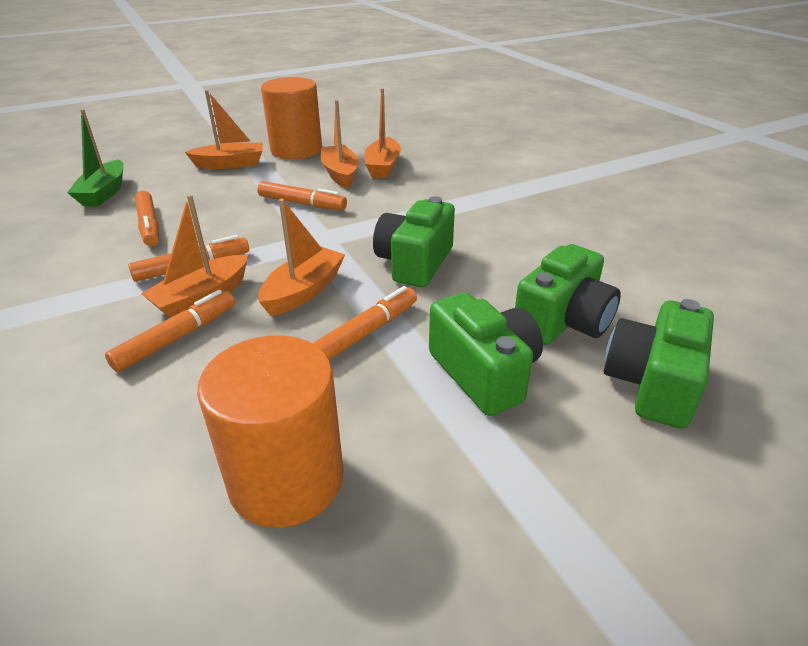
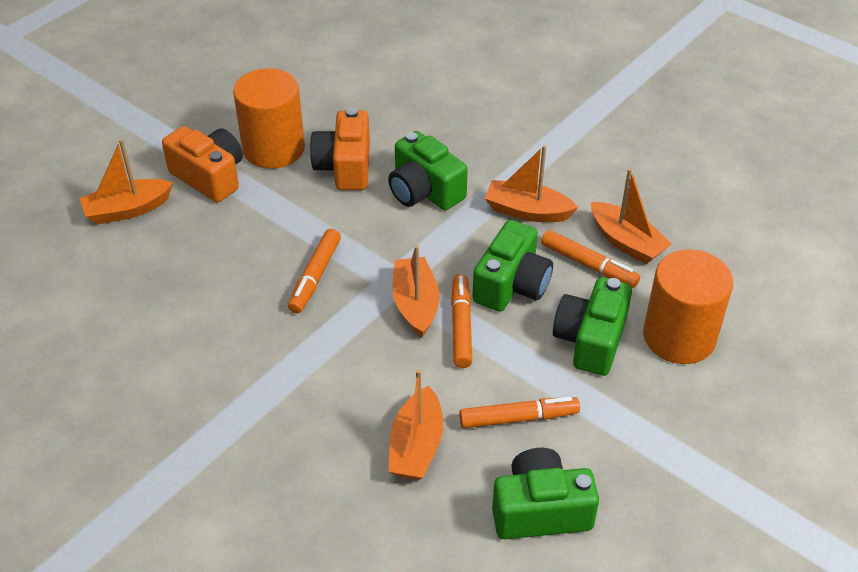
green boat: [67,109,124,206] = 1 -> none = 0
orange camera: none = 0 -> [162,126,243,202] [310,108,370,190] = 2
orange marker: [105,290,235,372] [128,235,249,282] [135,191,159,246] [257,181,347,210] [312,286,417,360] = 5 -> [288,229,341,313] [451,274,472,368] [459,397,580,428] [541,230,640,288] = 4

